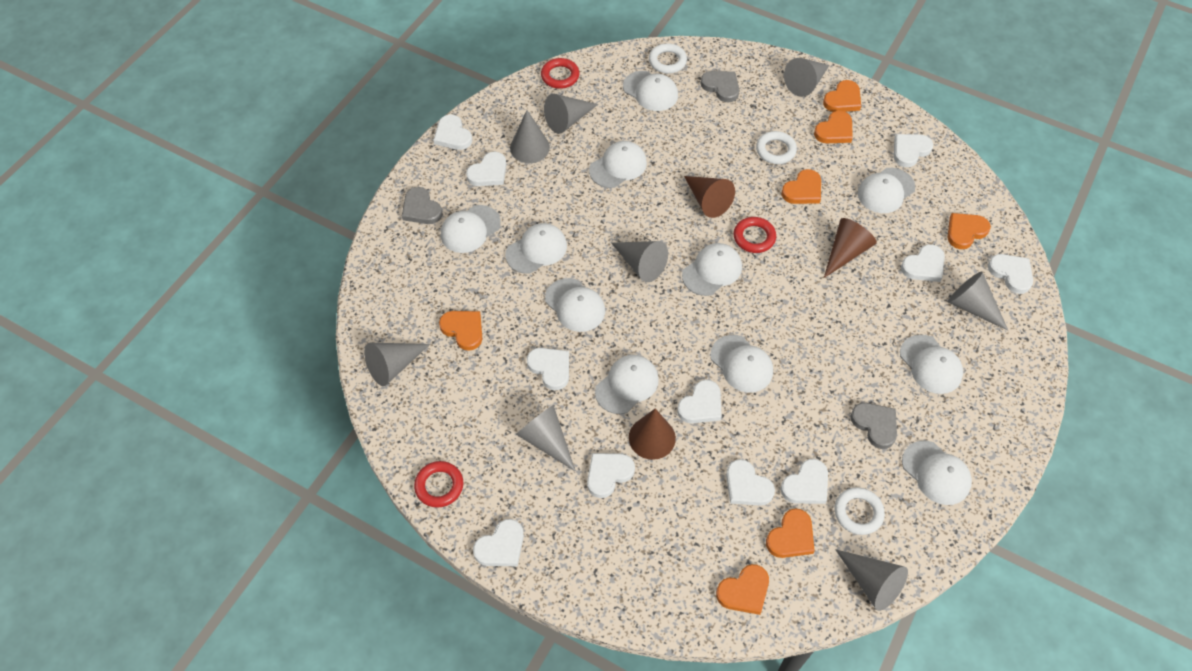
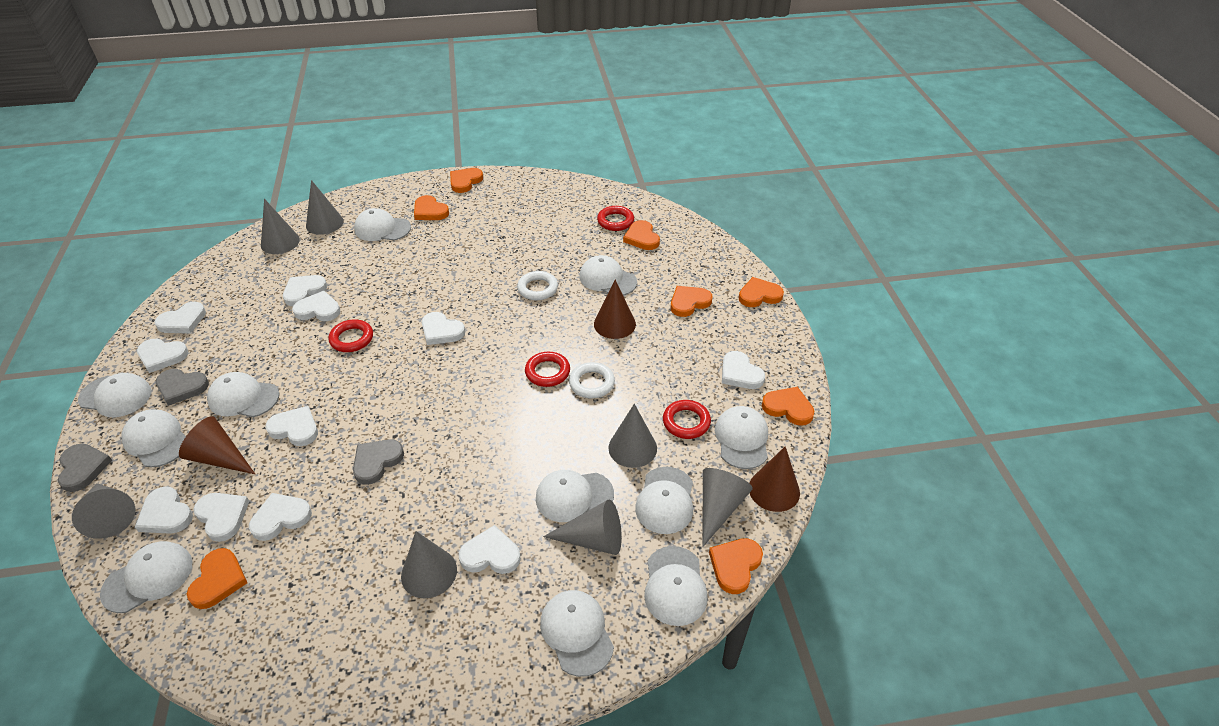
grey cone: [364,343,430,386] [510,110,550,163] [516,405,576,472] [544,94,598,134] [611,241,668,282] [784,58,829,97] [835,549,908,611] [948,271,1008,331] = 8 -> [72,483,135,539] [261,199,300,254] [306,180,344,235] [401,531,457,599] [543,500,622,555] [608,404,657,468] [702,468,753,547] = 7
orange heart: [439,311,482,351] [716,564,769,615] [766,508,815,558] [781,169,821,204] [814,111,853,143] [823,80,861,112] [947,213,991,249] = 7 -> [187,548,247,609] [414,195,449,220] [450,168,483,193] [623,220,660,250] [671,286,713,317] [709,538,763,594] [739,277,784,307] [762,387,814,426] = 8
red ring: [414,461,463,508] [541,58,579,89] [733,217,776,253] = 3 -> [328,319,373,352] [525,352,570,387] [597,206,634,231] [663,400,711,439] = 4
white ring: [649,43,687,74] [756,131,797,164] [835,487,885,535] = 3 -> [517,271,558,300] [569,362,615,398] = 2

